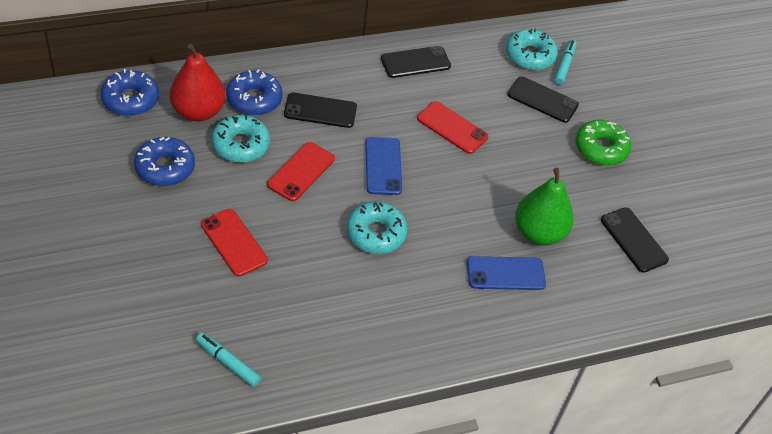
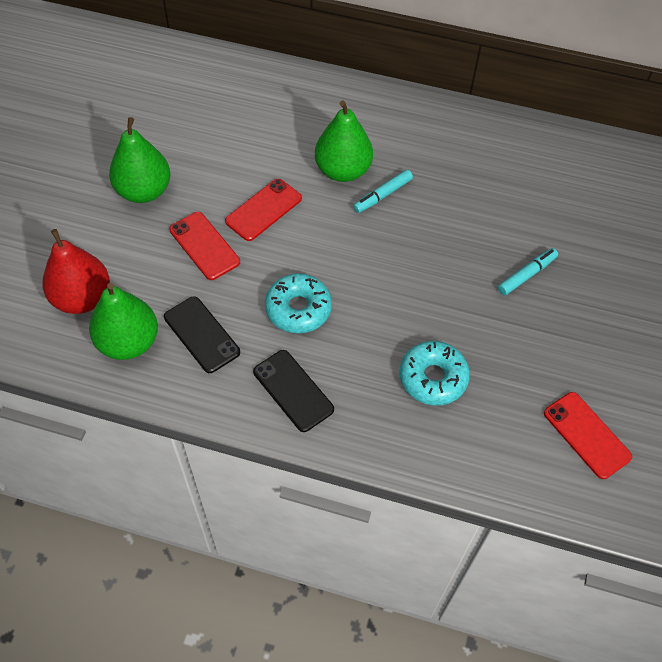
black phone: [284,93,357,128] [381,46,451,78] [508,76,579,123] [601,207,669,273] = 4 -> [164,296,240,373] [253,350,334,432] = 2
blue donut: [101,69,159,116] [134,137,195,186] [226,69,283,116] = 3 -> none = 0
blue phone: [365,137,402,195] [467,256,546,290] = 2 -> none = 0
green donut: [575,120,631,166] = 1 -> none = 0
green pear: [515,168,574,246] = 1 -> [89,283,158,360] [109,117,171,203] [315,101,373,182] = 3
turquoise donut: [211,115,270,163] [346,202,408,254] [506,29,558,70] = 3 -> [265,273,332,333] [400,341,470,406] = 2

